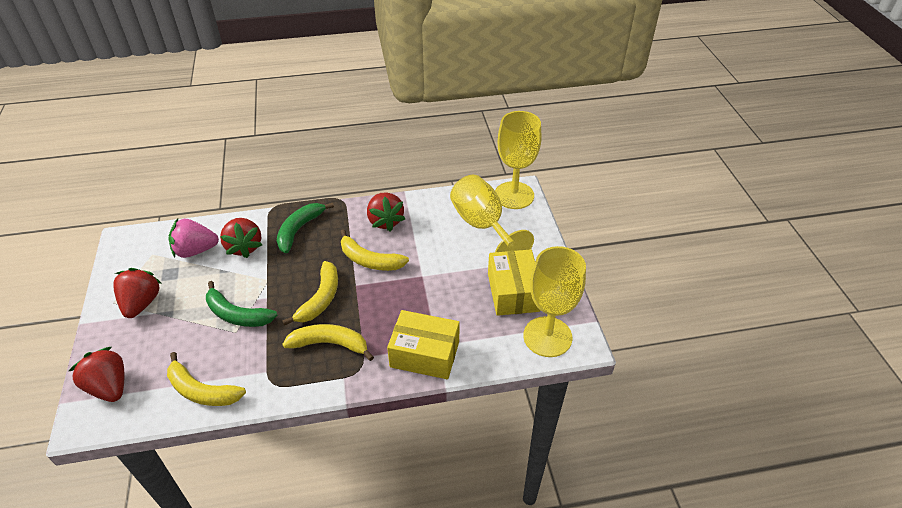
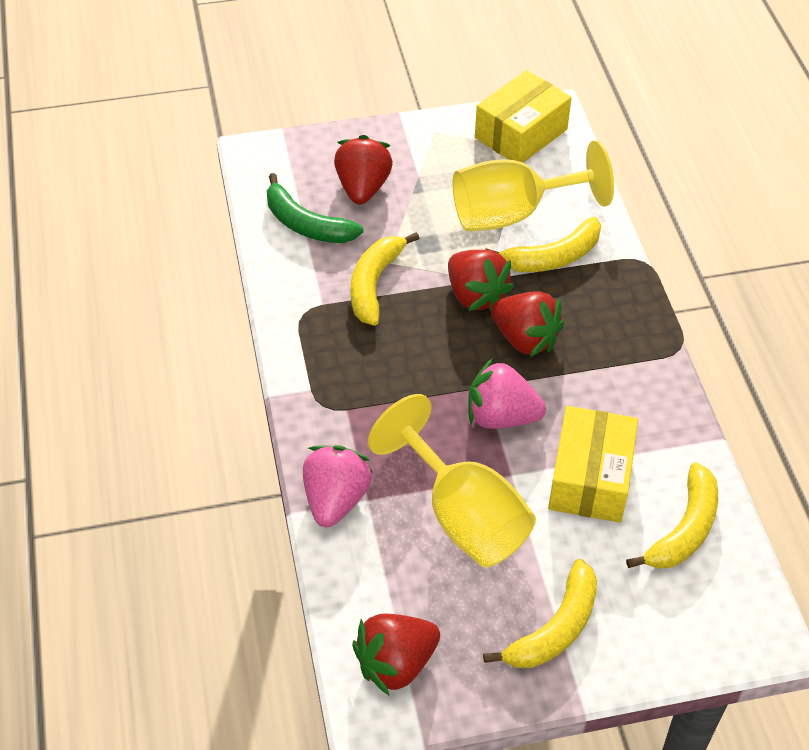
green banana: [206,281,278,327] [277,203,334,253] = 2 -> [267,173,363,243] = 1
pink strawberry: [169,218,219,258] = 1 -> [303,445,373,527] [468,358,546,429] = 2
yellow goblet: [450,175,534,252] [495,111,541,209] [523,246,586,357] = 3 -> [368,394,536,567] [453,140,614,231] = 2

